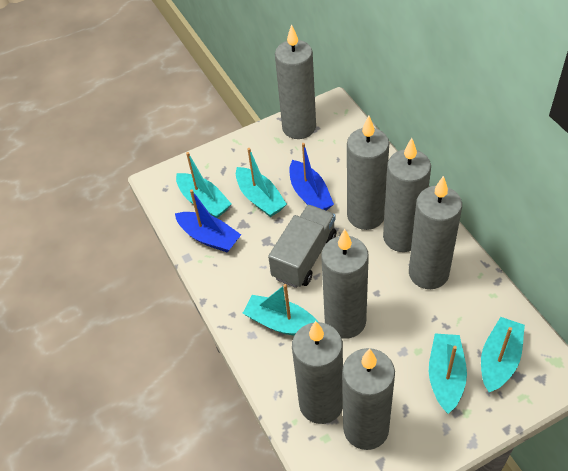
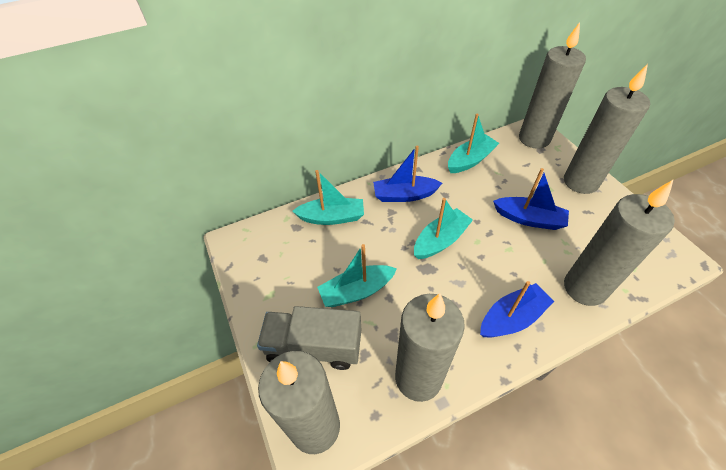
blue boat: [175,190,241,253] [289,143,334,210] = 2 -> [373,146,442,202] [480,281,554,337] [493,168,569,230] = 3
grey candle: [275,24,316,139] [292,321,343,424] [321,229,369,339] [342,348,395,450] [347,116,389,230] [383,138,431,252] [409,176,462,289] = 7 -> [258,351,340,454] [395,293,465,402] [519,22,586,149] [564,64,650,194] [564,180,675,306] = 5
turquoise boat: [176,152,231,218] [236,148,287,217] [243,284,318,336] [429,334,467,414] [481,317,525,392] = 5 -> [292,170,364,225] [317,244,397,307] [414,198,473,259] [448,114,499,173] = 4

